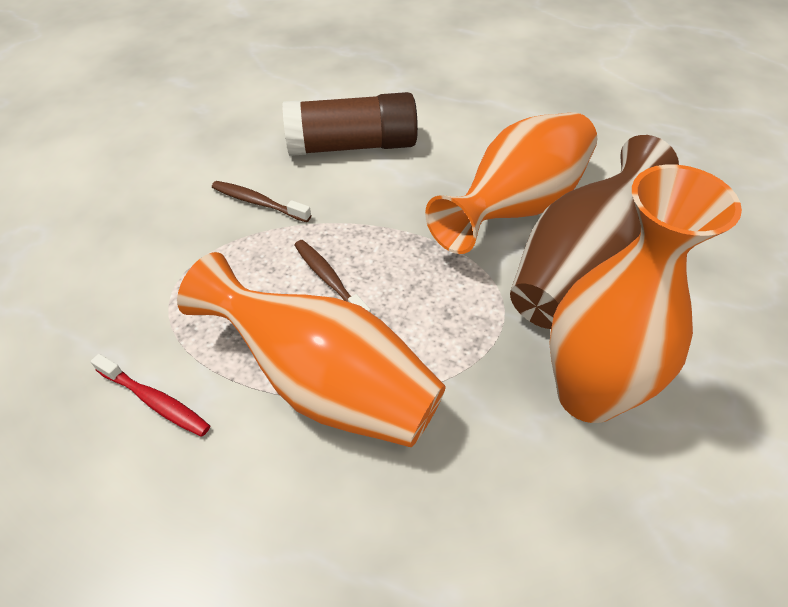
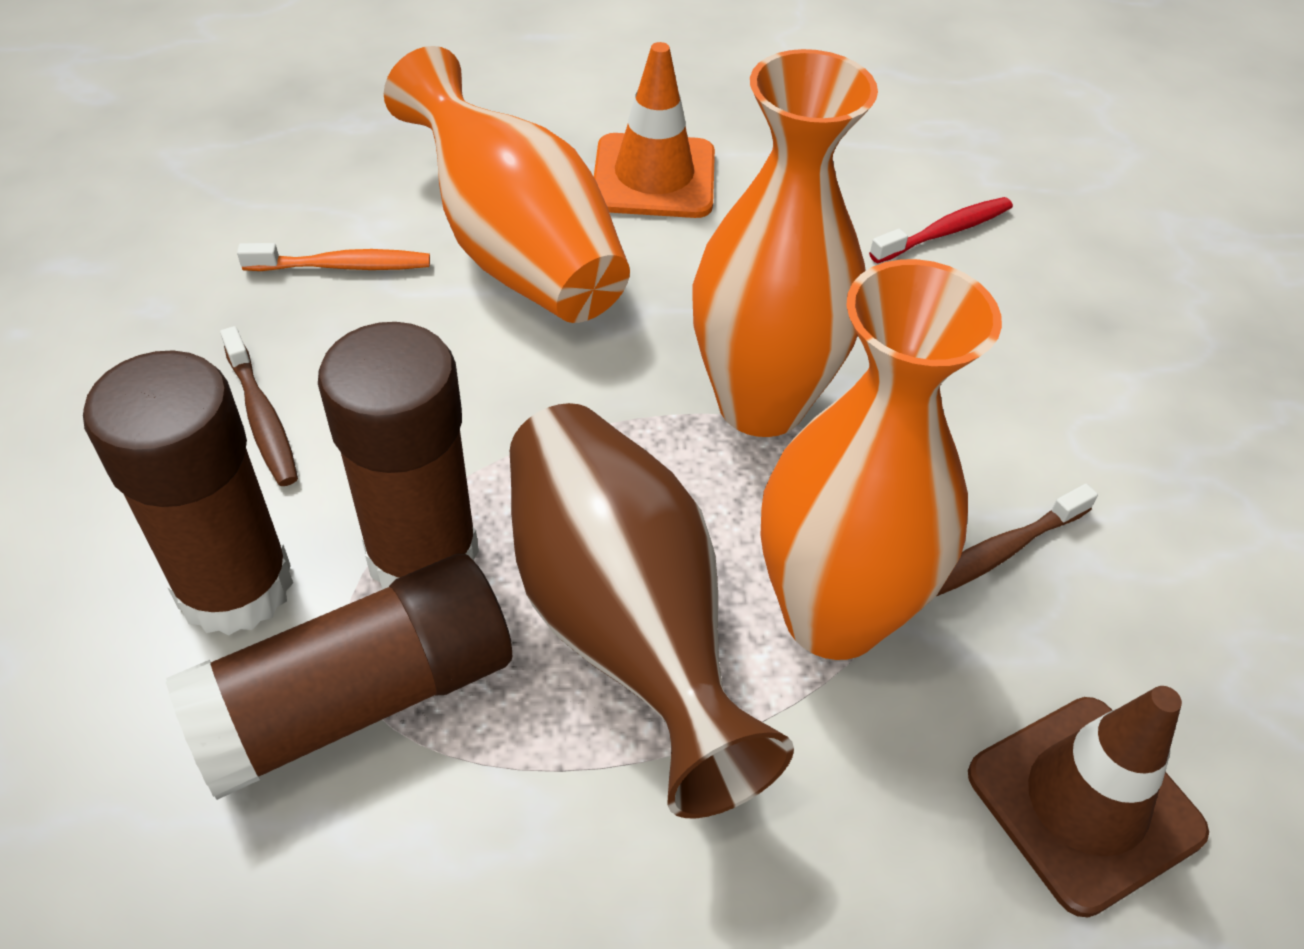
brown glue stick: [282,92,418,156] = 1 -> [83,350,293,635] [166,554,512,800] [318,322,479,590] = 3
brown traffic cone: none = 0 -> [968,686,1209,917] = 1
orange toothbrush: none = 0 -> [237,243,430,271] = 1
orange traffic cone: none = 0 -> [594,42,715,218] = 1

